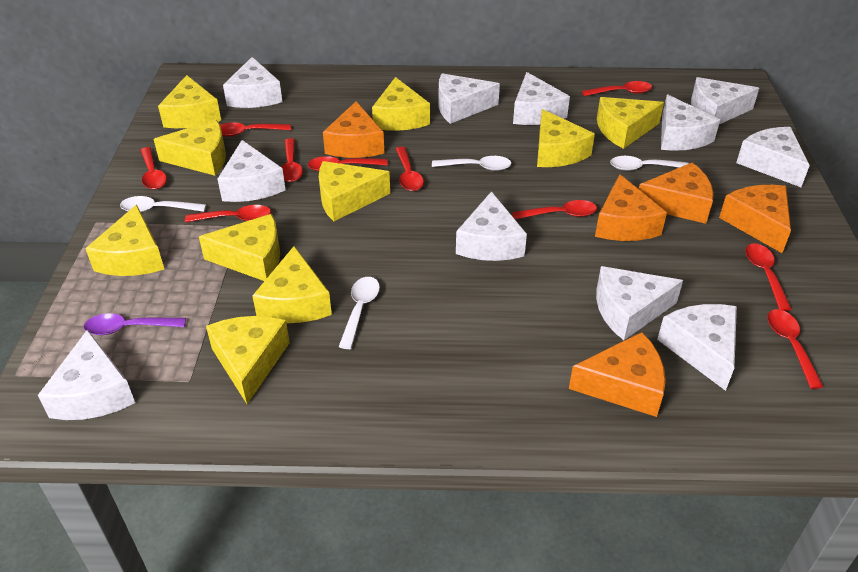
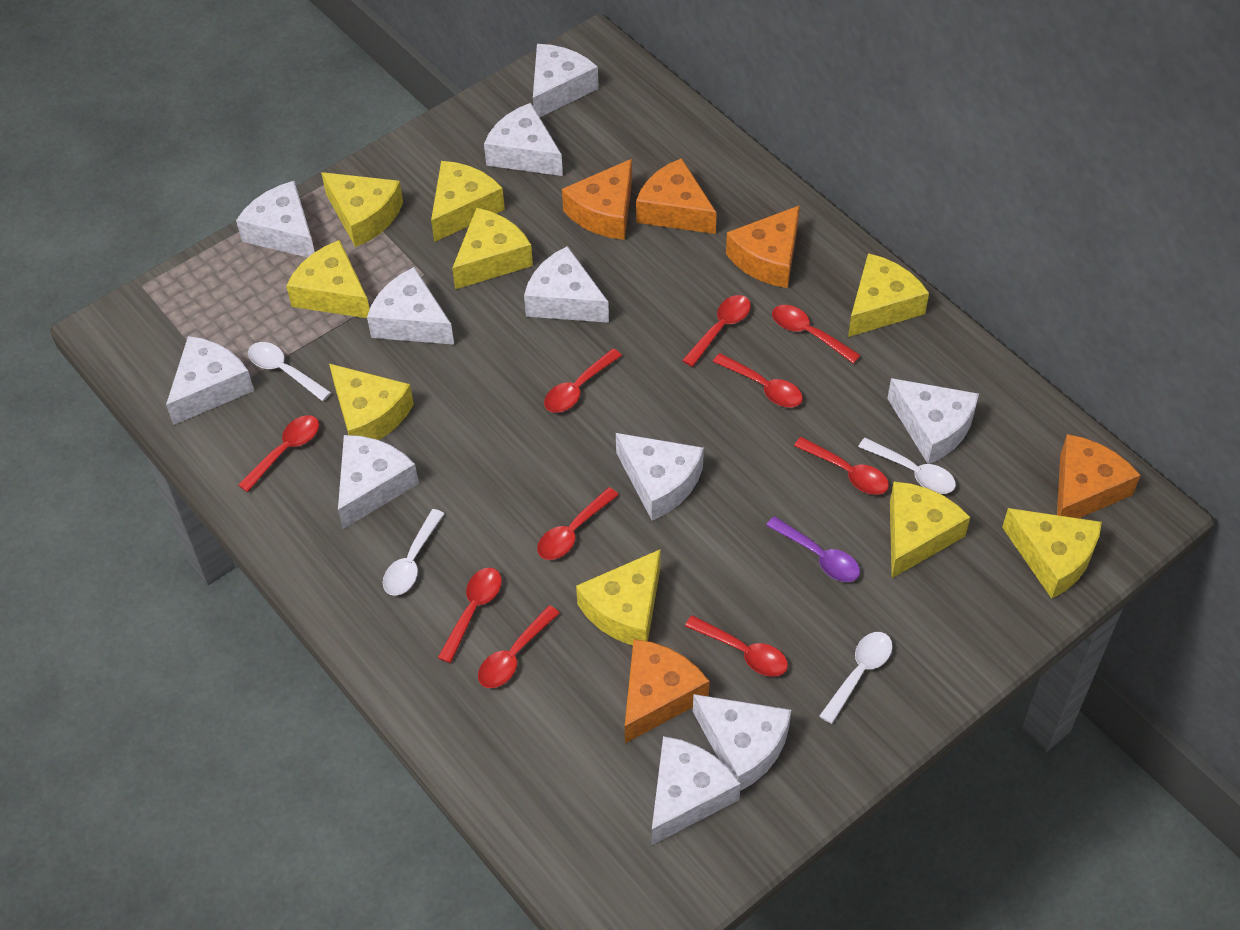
yellow cheese: [85,205,164,276] [154,120,226,176] [158,75,221,128] [199,214,280,281] [206,316,290,404] [252,246,332,323] [319,161,390,221] [372,77,430,131] [537,109,595,167] [597,97,664,149] = 10 -> [286,240,370,318] [321,172,403,247] [329,364,414,440] [431,161,505,242] [452,208,533,289] [576,549,661,645] [848,253,929,337] [890,482,970,578] [1002,508,1102,599] = 9

